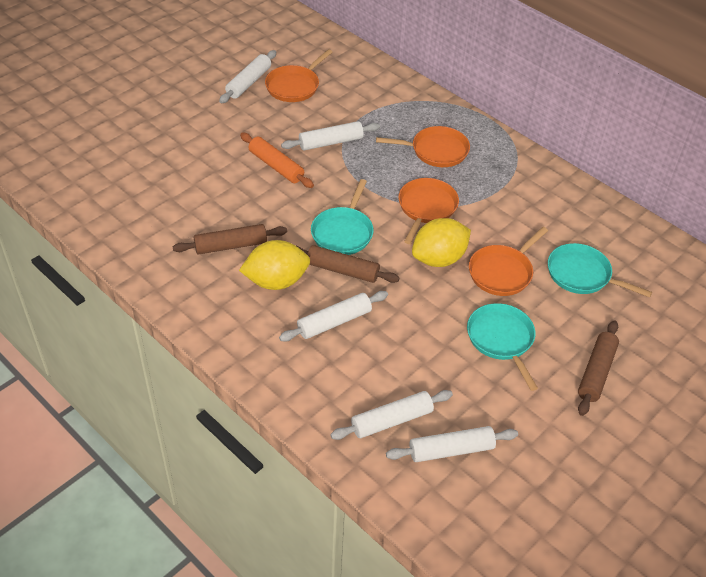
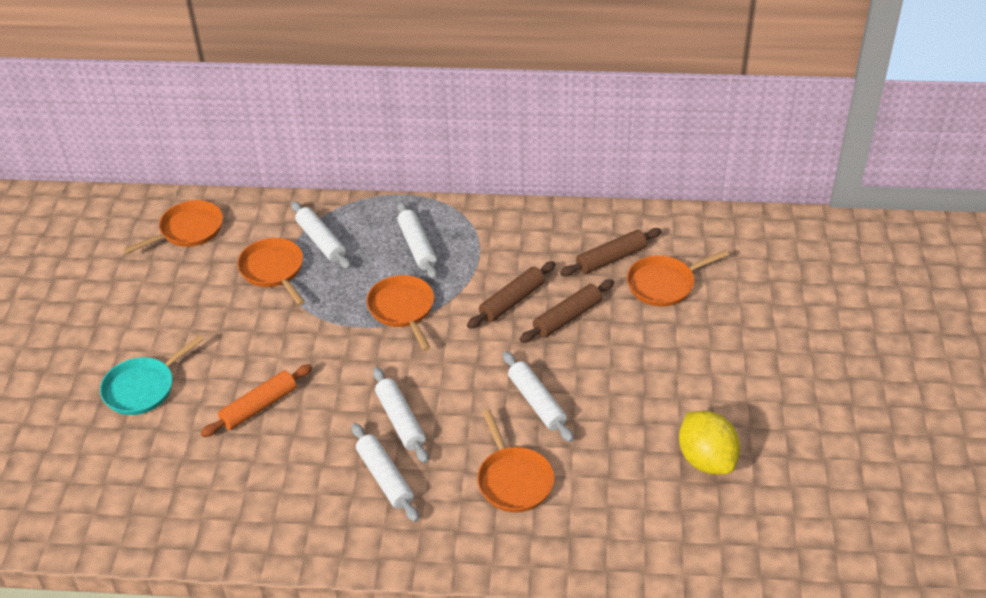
orange pan: [265,49,332,102] [376,126,470,167] [398,178,459,244] [469,227,548,296] = 4 -> [124,200,223,254] [237,238,305,305] [366,275,434,351] [477,409,555,512] [627,250,729,306] = 5
turquoise pan: [311,179,374,255] [467,303,538,391] [548,243,652,298] = 3 -> [100,335,204,415] = 1
yellow lemon: [239,240,310,290] [412,218,471,267] = 2 -> [679,411,740,474] = 1

